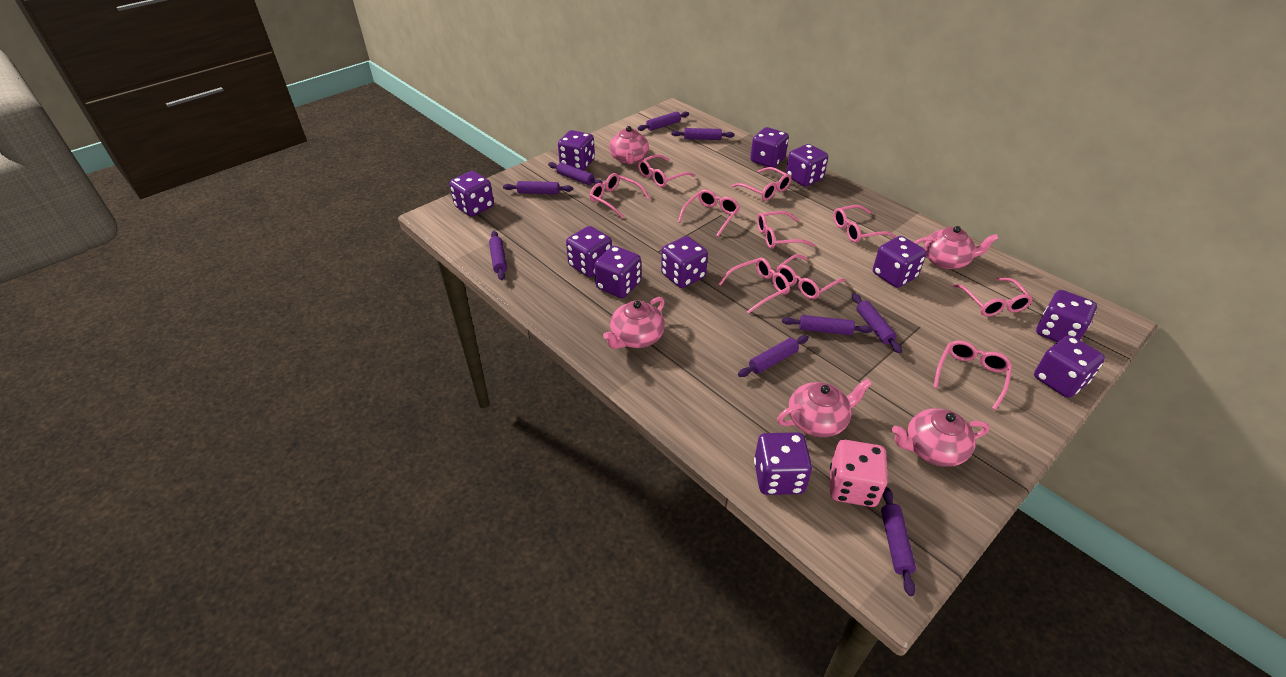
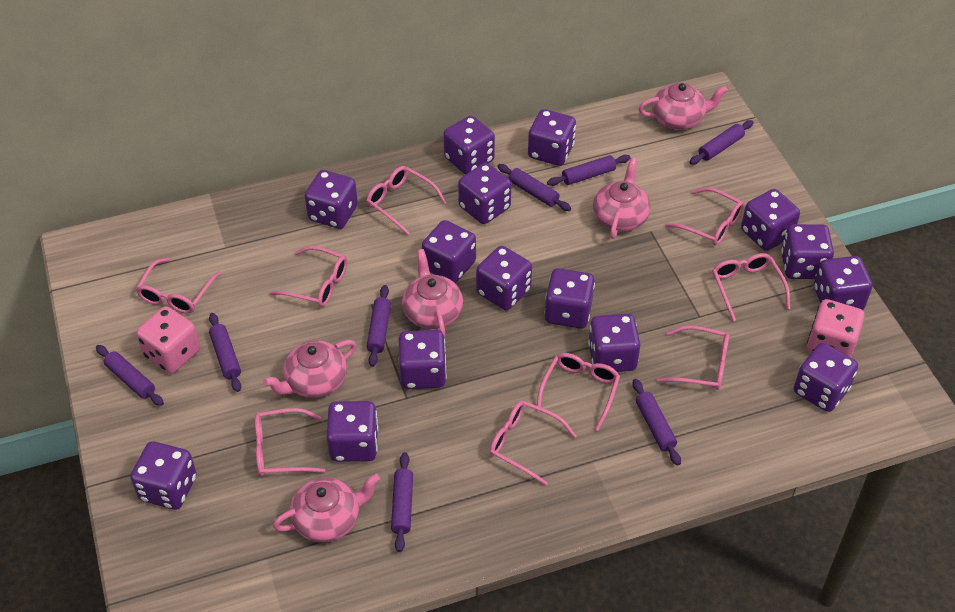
pink dice: [830,440,888,507] = 1 -> [136,306,200,374] [807,299,864,357] = 2
pink glasses: [589,173,650,218] [638,154,695,187] [678,189,740,237] [719,257,790,314] [731,167,791,201] [757,211,815,249] [777,254,846,299] [833,205,895,243] [933,340,1012,410] [953,278,1033,317] = 10 -> [136,257,221,313] [255,408,325,476] [269,246,347,307] [366,166,446,235] [490,401,576,486] [536,353,620,431] [657,325,729,390] [665,187,744,246] [712,253,790,321] = 9
purple dice: [449,171,494,216] [558,130,595,170] [566,226,612,277] [594,246,641,298] [661,236,708,288] [750,127,789,168] [754,432,812,495] [786,144,828,187] [873,236,926,288] [1034,335,1105,398] [1036,290,1097,342] = 11 -> [130,441,197,510] [305,170,358,229] [326,401,378,462] [399,330,447,389] [422,220,476,283] [444,116,495,174] [458,163,511,224] [476,246,532,310] [528,109,576,166] [544,268,595,329] [588,314,640,372] [741,189,800,251] [781,224,834,279] [794,343,858,412] [814,256,872,310] = 15
purple rolling pin: [489,231,507,280] [503,181,573,194] [548,162,603,185] [637,111,689,131] [671,128,734,140] [738,335,809,377] [782,315,872,335] [852,293,902,353] [881,487,916,596] = 9 -> [96,345,164,406] [209,313,241,392] [367,285,391,367] [391,452,413,552] [497,164,571,211] [547,155,631,186] [633,379,681,466] [690,120,754,165] = 8

